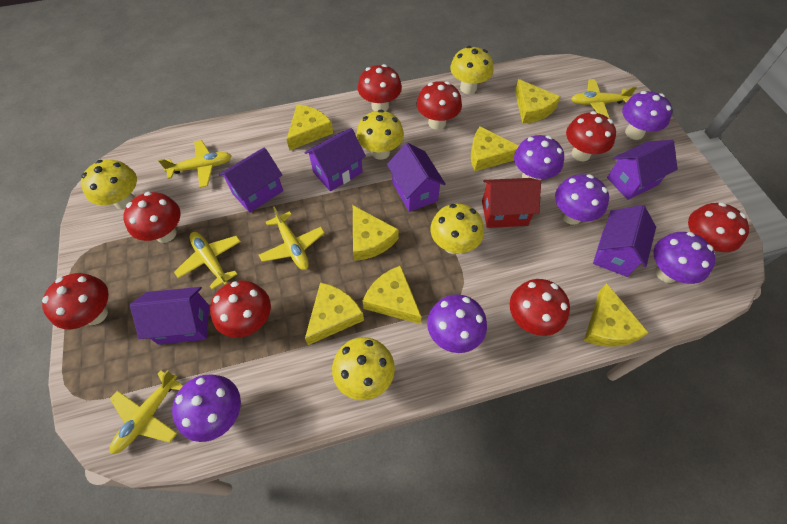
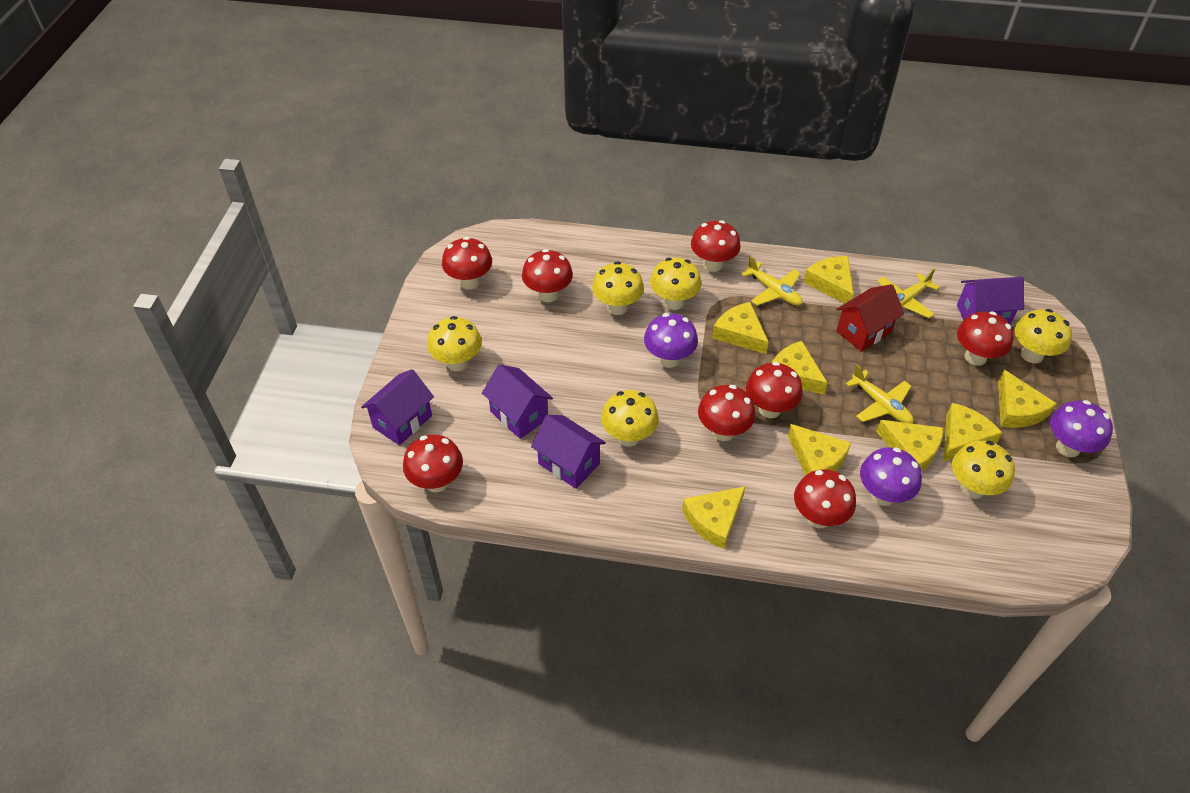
purple house: [130,287,209,345] [219,147,283,213] [304,128,366,192] [387,143,446,212] [593,205,656,277] [607,140,678,200] = 6 -> [361,369,434,445] [482,364,553,439] [531,415,606,489] [957,277,1024,325] = 4
purple mushroom: [172,374,241,442] [427,294,487,353] [514,135,564,180] [555,174,609,225] [622,91,672,140] [653,232,716,284] = 6 -> [644,313,698,368] [860,447,922,506] [1050,400,1113,457] = 3
yellow cheese: [286,104,333,151] [305,282,364,345] [353,205,399,261] [363,265,421,324] [471,127,519,171] [515,79,561,124] [584,283,649,347] = 7 -> [682,486,745,549] [712,302,769,354] [772,341,828,395] [788,424,851,476] [803,256,854,304] [876,420,943,472] [944,403,1002,461] [998,370,1057,428] = 8
yellow mushroom: [81,160,137,210] [332,337,395,400] [357,110,404,160] [430,204,484,254] [450,46,494,94] = 5 -> [427,316,482,371] [592,261,644,315] [601,390,659,447] [650,258,701,310] [952,441,1015,499] [1015,309,1072,363] = 6
yellow plane: [110,370,184,454] [158,140,232,188] [174,232,241,290] [259,206,325,270] [571,79,637,119] = 5 -> [741,256,802,306] [846,365,914,424] [878,269,940,318] = 3

